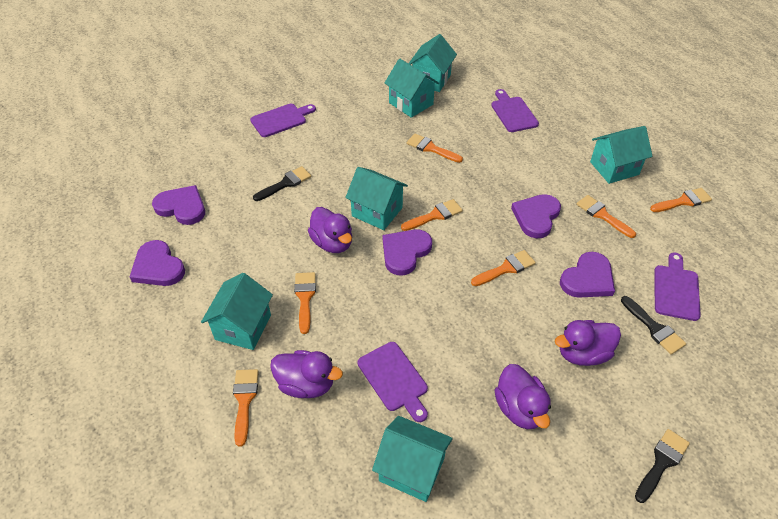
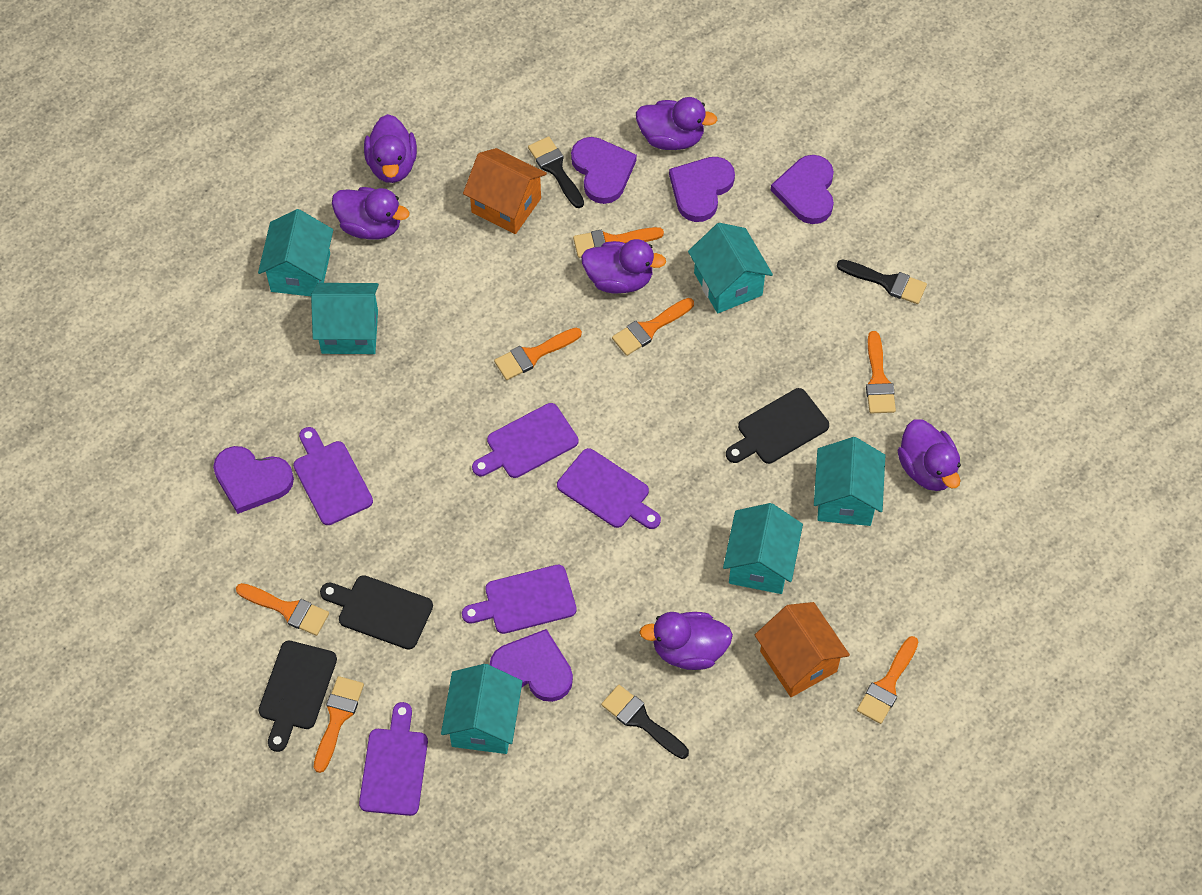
black cutting board: none = 0 -> [258,641,337,752] [320,575,433,650] [726,388,829,464] = 3
orange house: none = 0 -> [463,148,547,234] [755,602,850,697] = 2
purple cutting board: [250,104,316,137] [358,342,428,422] [491,89,539,132] [654,252,701,321] = 4 -> [293,427,373,525] [359,702,428,816] [462,565,577,634] [472,403,579,478] [557,448,661,529] = 5
purple duck: [270,350,343,398] [308,207,352,253] [495,364,551,429] [555,320,621,366] = 4 -> [332,187,410,240] [364,114,417,183] [581,239,666,294] [636,97,717,150] [639,612,733,670] [897,419,961,491] = 6

